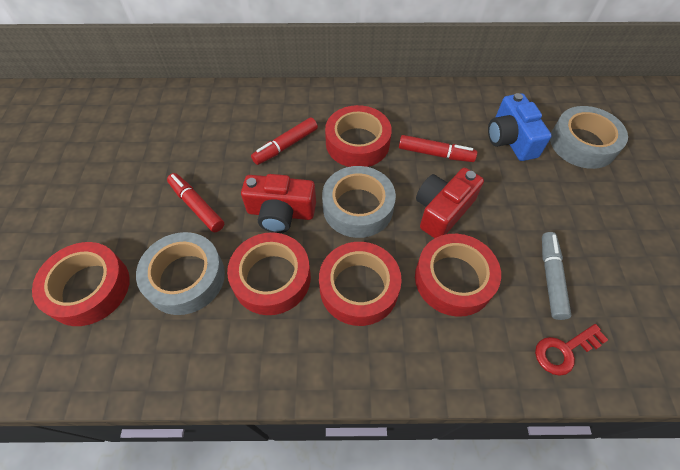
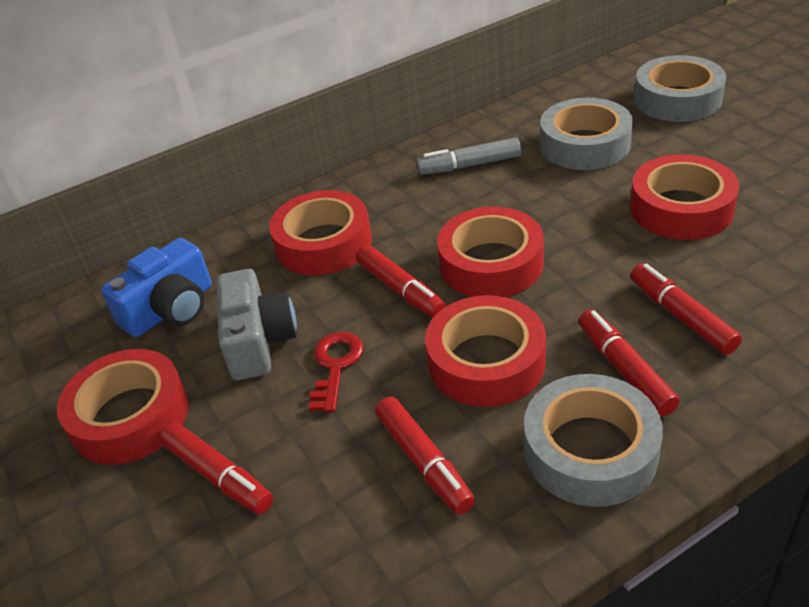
grey camera: none = 0 -> [217,269,297,380] = 1
red camera: [241,174,316,233] [416,168,484,238] = 2 -> none = 0
red marker: [167,173,224,232] [251,118,318,165] [399,135,477,162] = 3 -> [159,422,273,514] [356,245,446,318] [375,397,475,515] [579,310,680,416] [630,264,742,355] = 5

